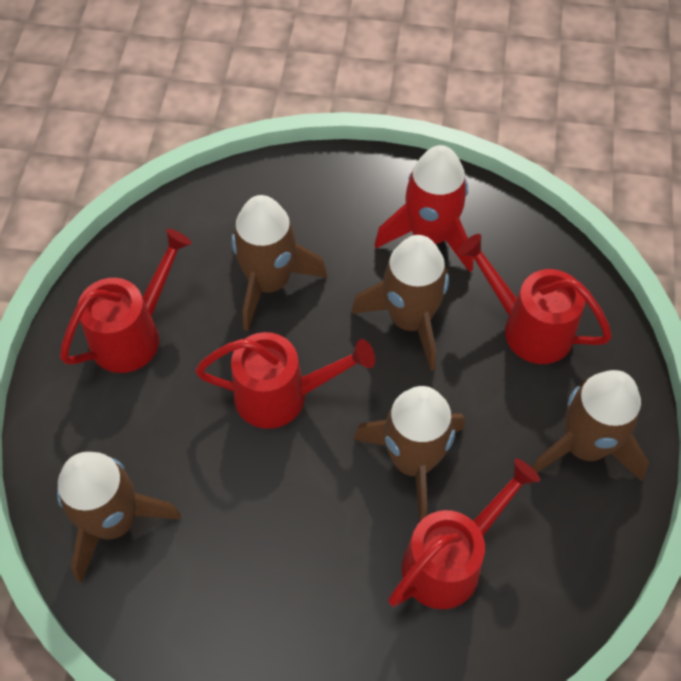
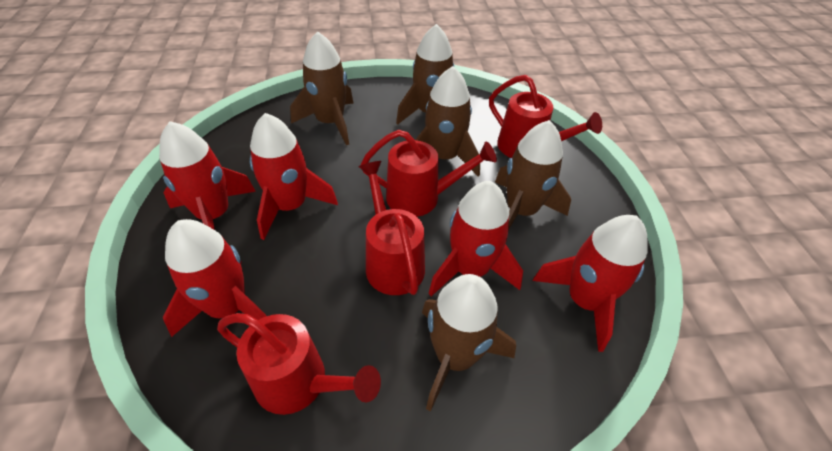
red rocket: [374,145,473,272] = 1 -> [159,121,256,230] [163,219,266,337] [250,113,338,240] [428,181,523,296] [533,215,648,352] = 5

